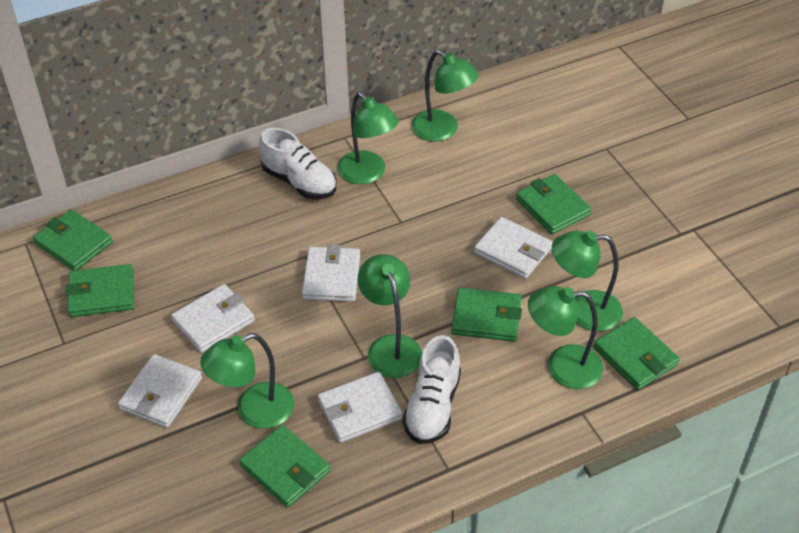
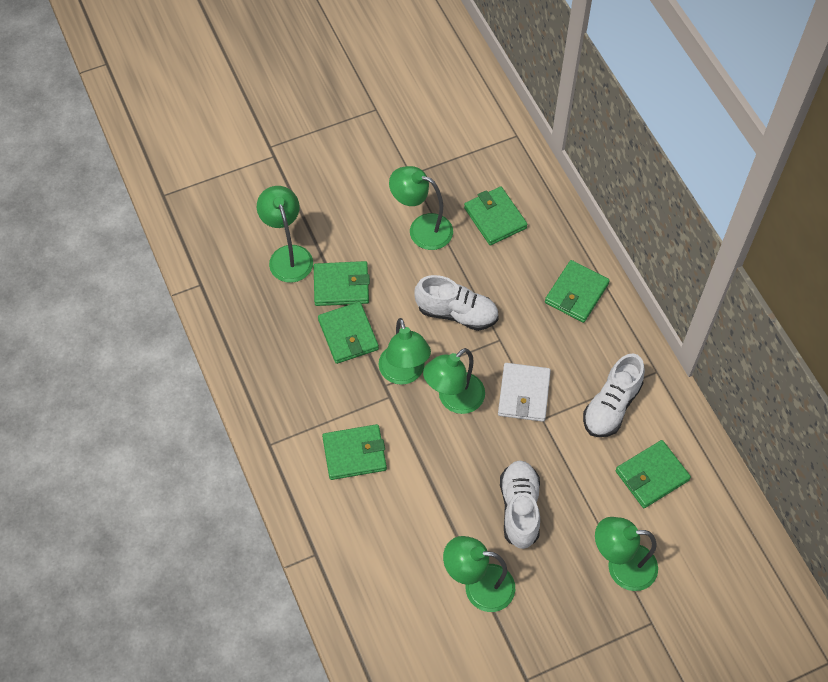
white shoe: [259,128,337,199] [403,335,461,444] = 2 -> [415,275,499,331] [500,460,540,549] [583,354,645,437] = 3
white wallet: [118,354,202,428] [171,284,255,353] [302,244,360,302] [318,372,402,443] [474,217,553,279] = 5 -> [498,363,551,422] = 1

